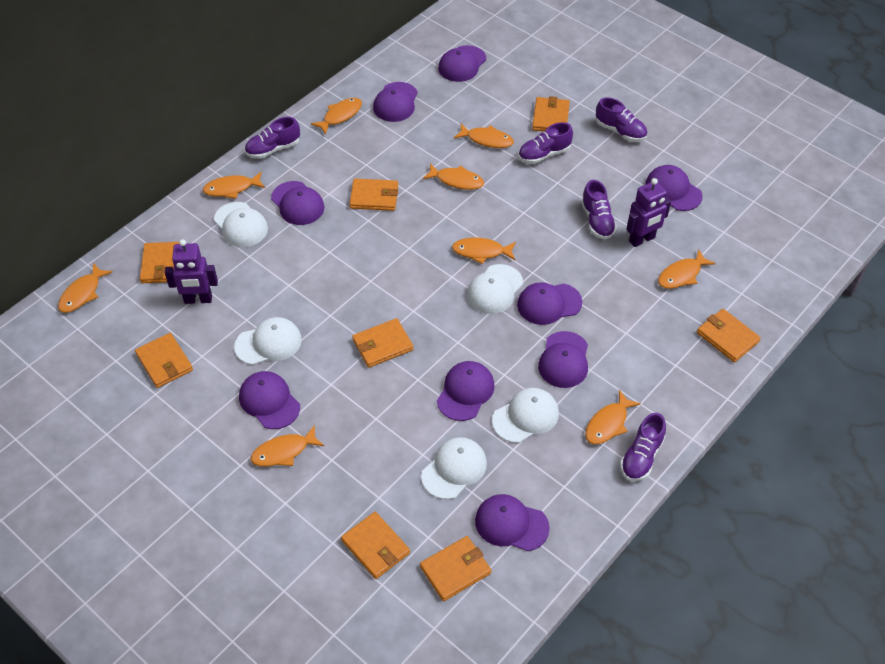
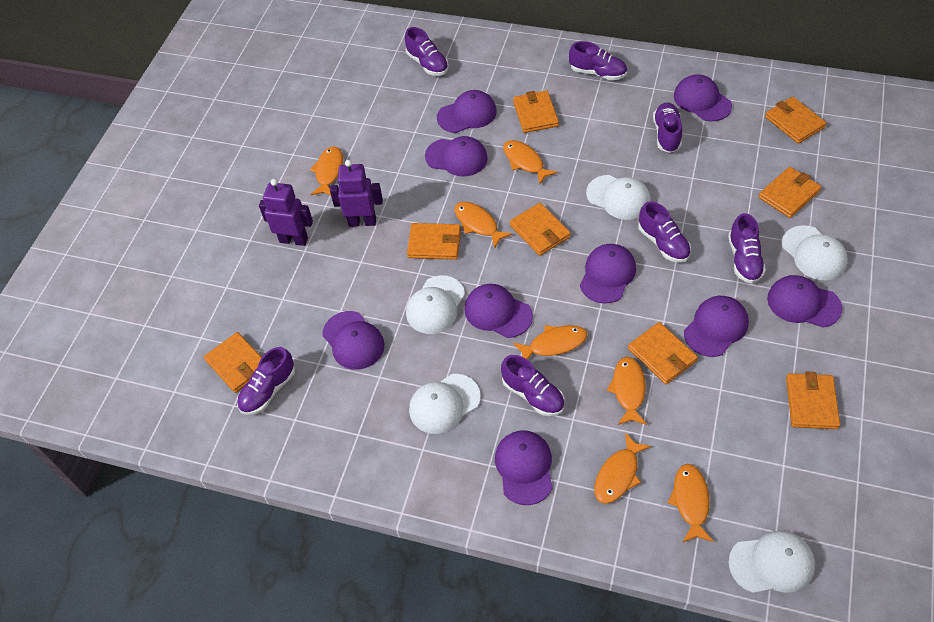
orange fish: [58,263,113,313] [202,172,265,199] [251,425,324,466] [311,98,362,135] [423,163,484,190] [452,238,516,264] [454,124,514,148] [585,390,641,444] [658,250,716,289] = 9 -> [310,146,343,195] [455,202,513,249] [503,140,558,185] [513,325,587,360] [594,432,651,504] [607,357,647,425] [668,464,714,543] = 7
purple shoe: [245,117,300,159] [518,122,573,164] [581,180,617,239] [596,97,647,142] [620,413,666,481] = 5 -> [237,347,295,415] [405,27,449,76] [501,355,565,416] [569,41,627,81] [638,201,691,263] [653,102,682,153] [728,213,766,284] = 7

